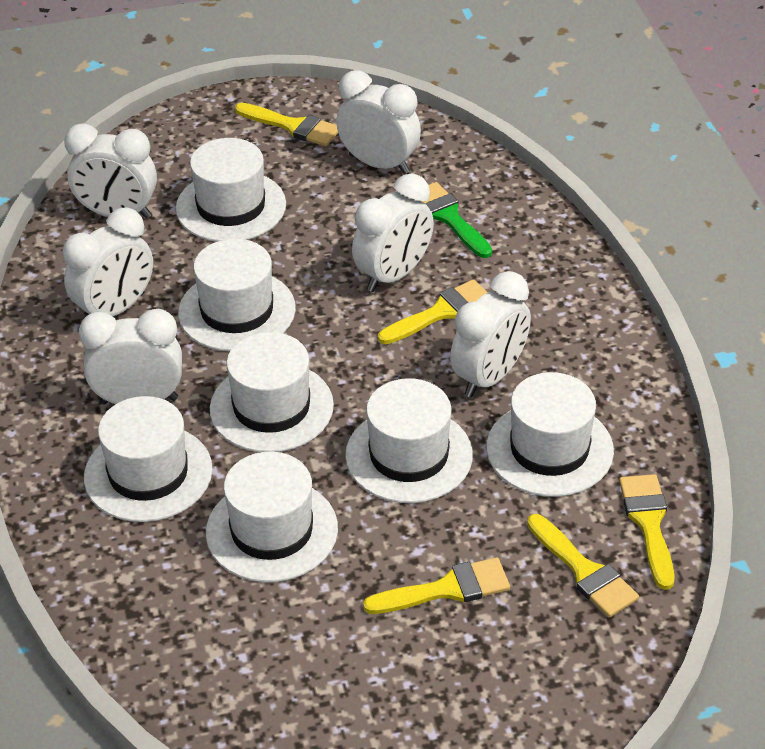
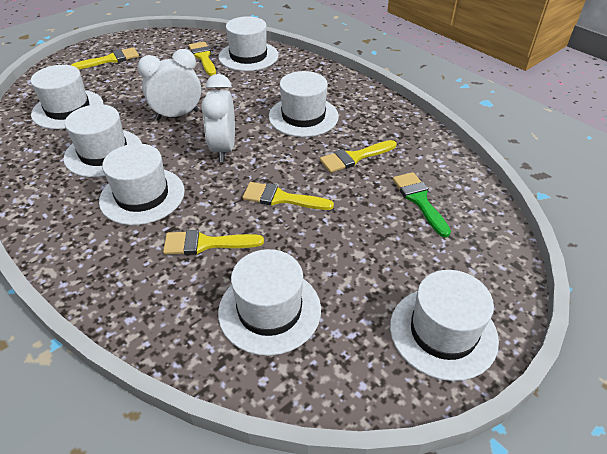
white clock: [63,207,153,316] [64,123,157,219] [79,309,182,405] [336,70,421,174] [352,174,434,292] [450,271,531,398] = 6 -> [138,49,201,120] [201,74,235,162] = 2

